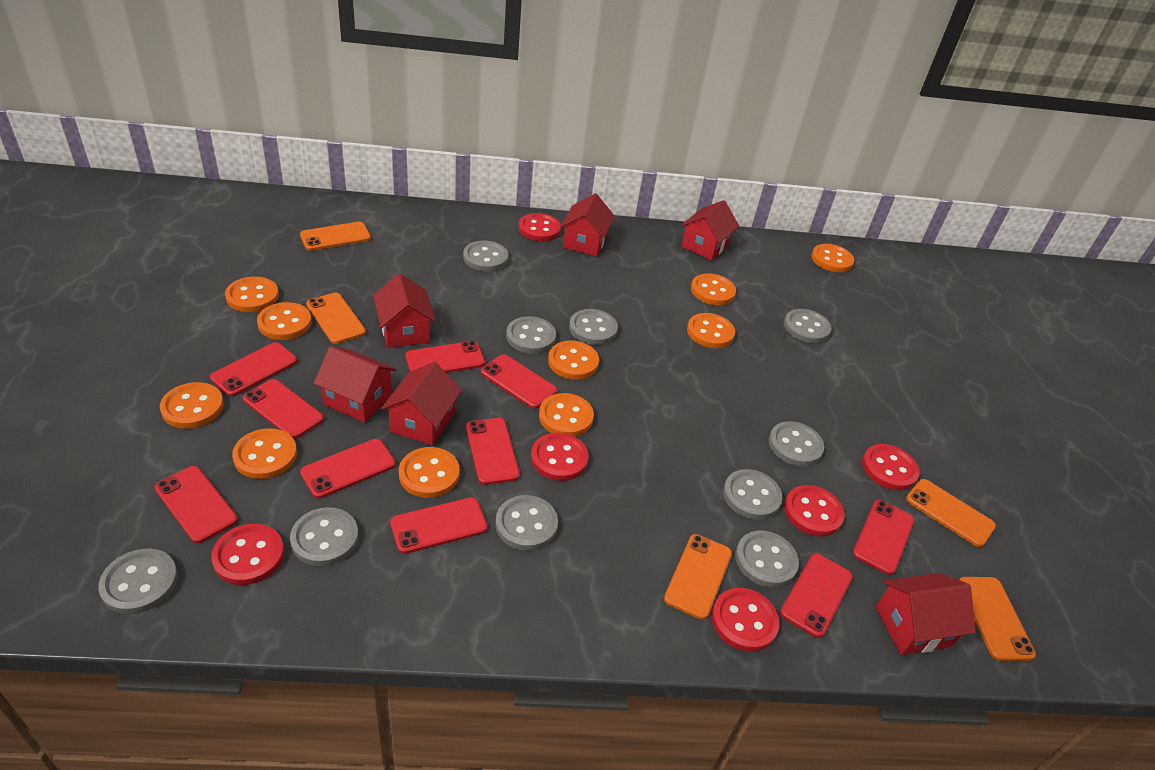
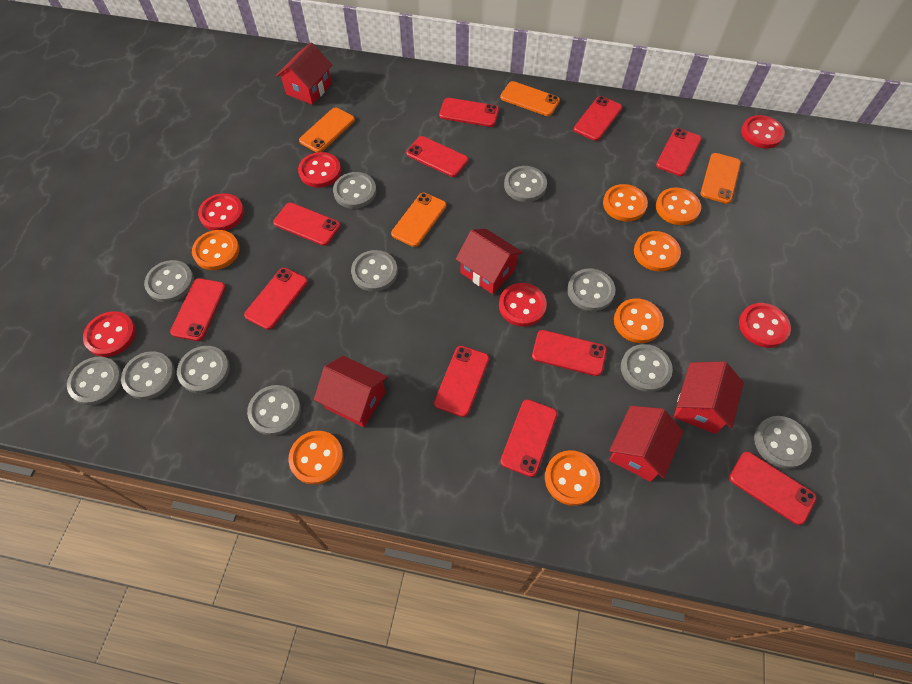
grey button: [98,549,178,614] [290,507,358,566] [463,241,508,272] [495,495,558,551] [506,316,556,354] [569,309,618,345] [723,469,782,520] [735,531,799,588] [769,421,824,466] [784,309,831,343] = 10 -> [67,356,122,405] [121,351,175,400] [144,260,194,302] [177,346,230,394] [247,385,301,436] [333,172,376,209] [351,250,398,292] [504,166,547,202] [567,269,615,311] [621,344,673,392] [754,416,812,469] = 11
orange button: [160,382,224,429] [225,276,279,312] [232,428,297,479] [257,302,312,340] [399,447,460,498] [539,393,594,437] [548,340,599,380] [687,313,735,348] [691,273,736,305] [811,244,854,272] = 10 -> [192,230,239,270] [289,431,344,485] [545,450,600,506] [603,184,648,222] [614,298,664,343] [634,231,681,271] [656,187,701,225] = 7
orange phone: [300,222,371,251] [306,293,366,344] [664,534,732,620] [906,479,996,547] [959,577,1036,661] = 5 -> [299,107,355,153] [391,193,446,247] [500,81,560,116] [701,153,741,204] = 4
red house: [314,346,397,423] [373,273,436,348] [381,362,462,446] [560,193,615,257] [681,200,739,261] [876,573,976,655] = 6 -> [276,43,332,105] [314,356,388,427] [456,228,523,294] [609,406,684,482] [674,361,744,434] = 5
red phone: [154,466,238,543] [210,342,297,396] [243,379,324,439] [300,439,396,498] [390,497,488,554] [405,341,485,373] [466,418,520,485] [481,354,557,409] [780,553,853,638] [853,500,914,575] = 10 -> [170,278,226,341] [244,268,308,330] [273,203,340,246] [406,136,468,177] [434,346,489,417] [439,98,499,127] [500,399,557,477] [532,330,607,376] [574,96,622,141] [656,128,702,176] [729,452,816,525] = 11

